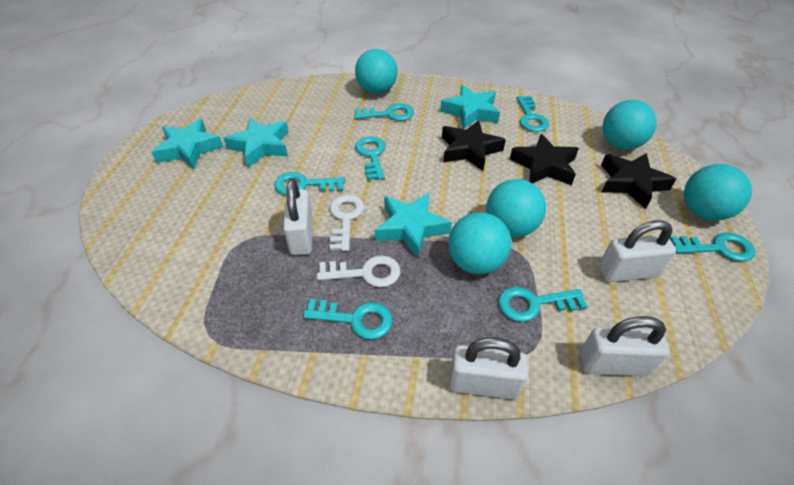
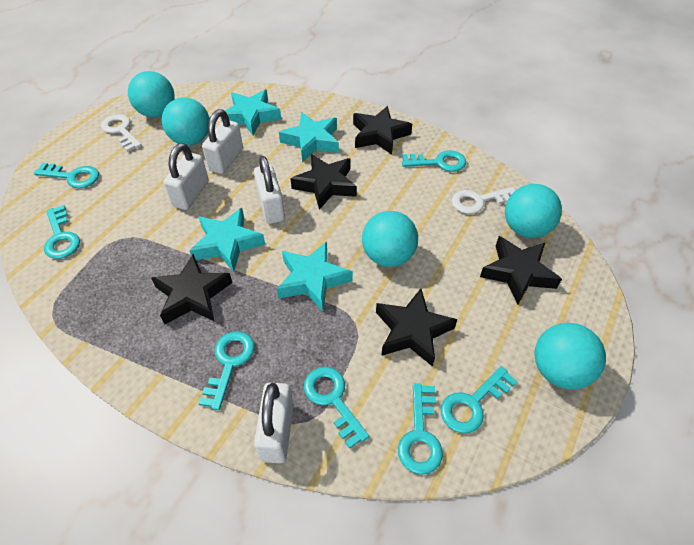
black star: [442,120,506,171] [510,134,579,185] [601,153,676,209] = 3 -> [151,254,232,324] [290,154,357,210] [353,106,412,155] [376,289,457,367] [480,236,562,305] = 5

